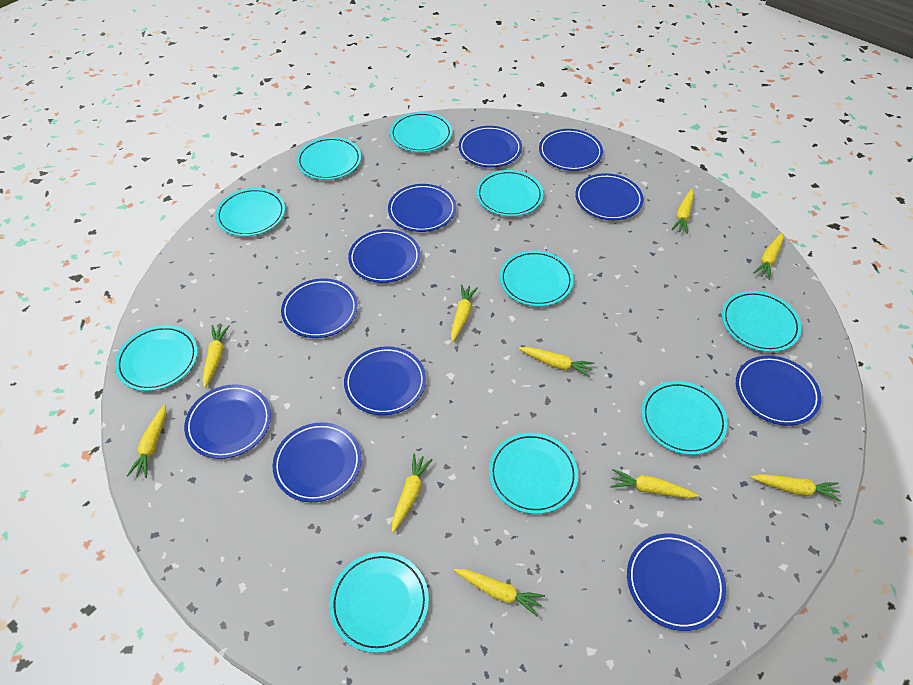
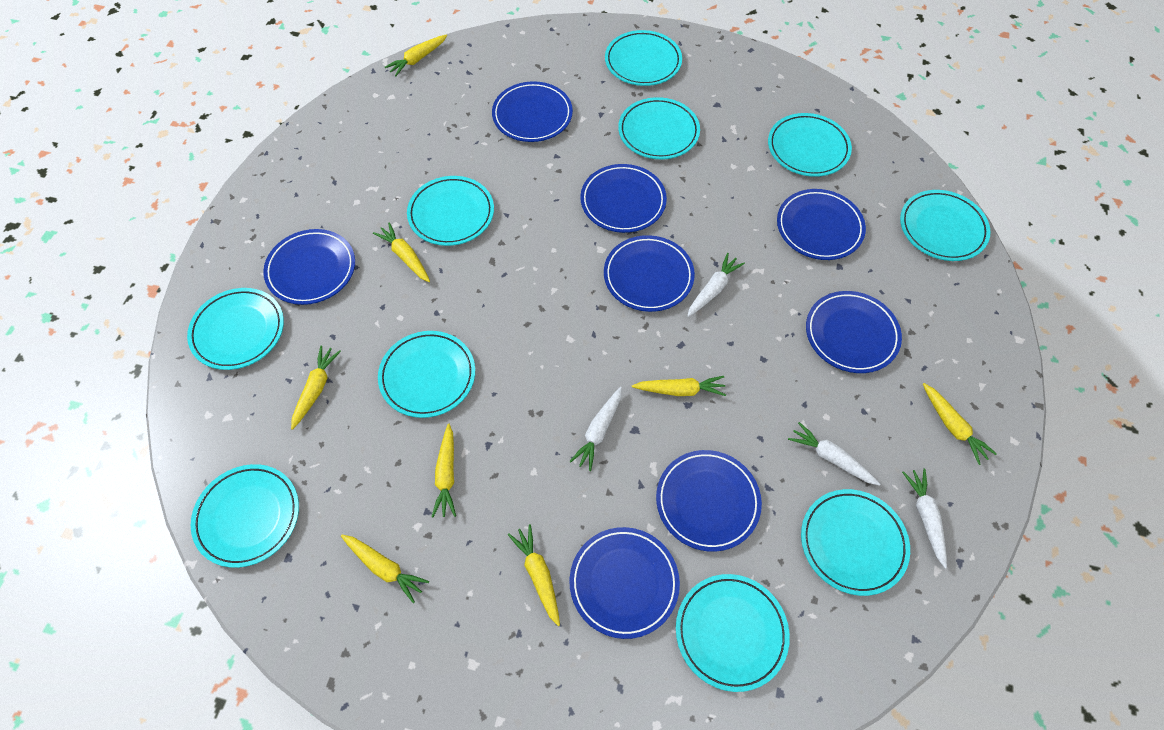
blue plate: [184,384,271,459] [272,422,361,502] [281,278,358,338] [344,346,426,415] [348,229,421,283] [388,184,456,232] [459,126,522,167] [539,129,603,171] [575,173,643,220] [627,534,726,631] [736,355,821,426] = 11 -> [263,229,355,305] [492,81,573,142] [569,527,680,639] [580,164,667,233] [604,235,695,312] [656,450,762,552] [777,189,866,260] [806,291,902,373] = 8
white carrot: none = 0 -> [570,387,622,471] [687,253,745,317] [788,422,881,486] [902,469,947,568] = 4
yellow carrot: [127,404,166,478] [202,325,229,388] [392,454,433,533] [451,284,478,342] [454,569,545,617] [518,347,595,377] [611,469,699,498] [671,189,694,234] [750,474,841,502] [753,233,784,280] = 10 -> [291,346,341,430] [341,535,429,603] [373,222,430,282] [385,34,447,76] [432,424,456,517] [508,524,560,626] [632,376,726,396] [923,383,997,465] = 8

